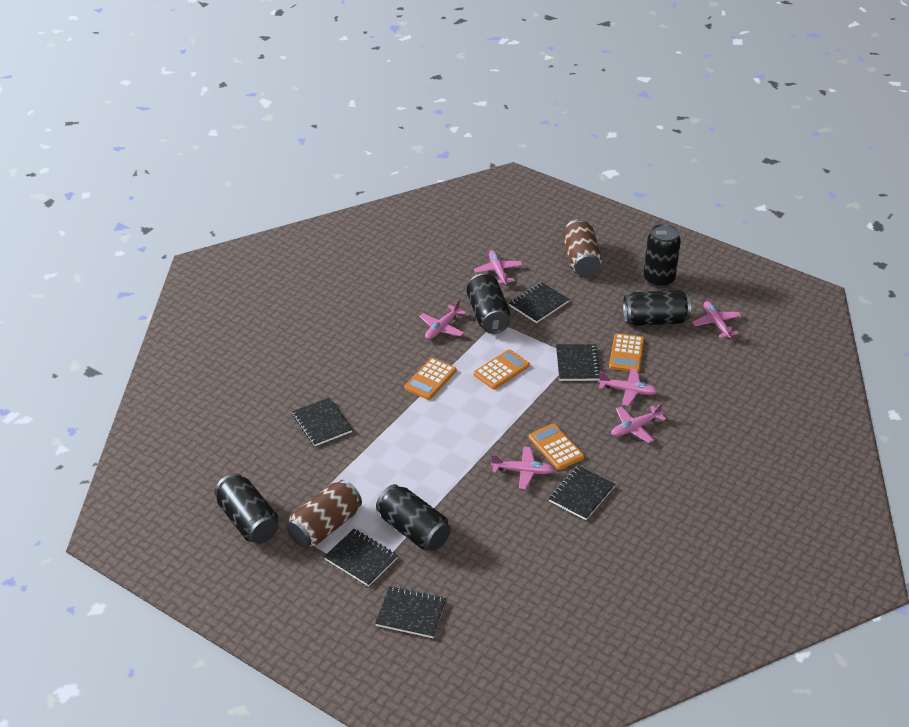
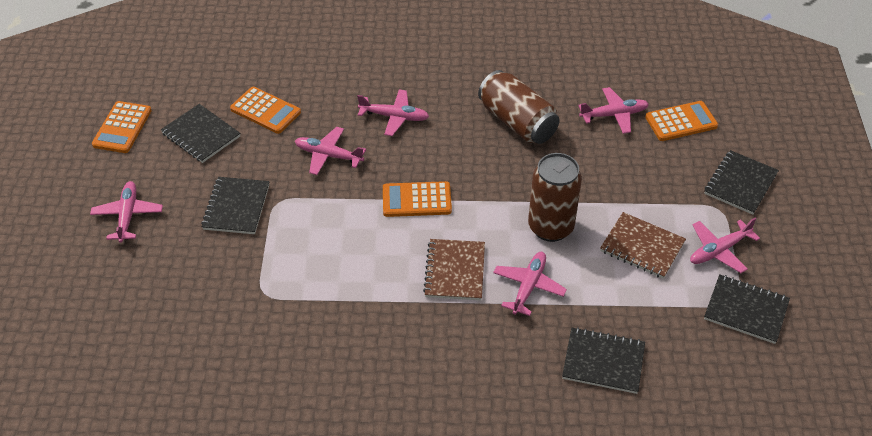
black can: [214,473,278,544] [376,484,451,551] [466,273,510,334] [623,290,691,326] [643,223,681,288] = 5 -> none = 0
black notebook: [292,397,353,446] [324,529,398,587] [375,586,446,638] [509,282,569,323] [549,466,615,520] [556,344,600,381] = 6 -> [161,104,241,163] [201,177,269,234] [562,327,645,394] [704,150,779,215] [704,274,790,344] = 5
brown notebook: none = 0 -> [423,239,485,300] [600,212,686,279] = 2

